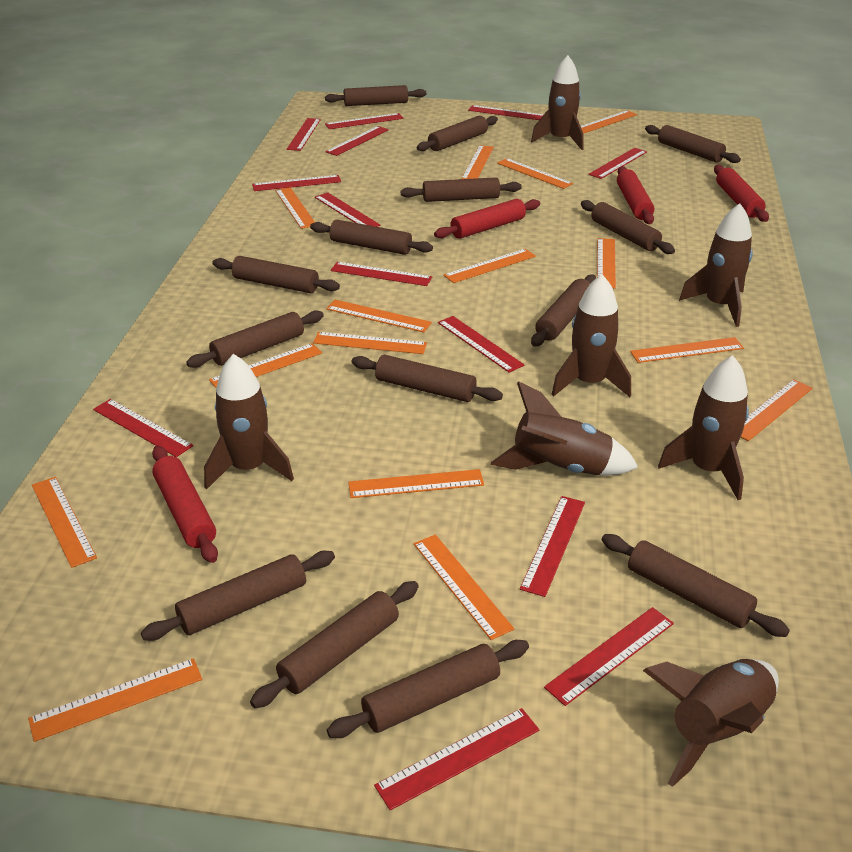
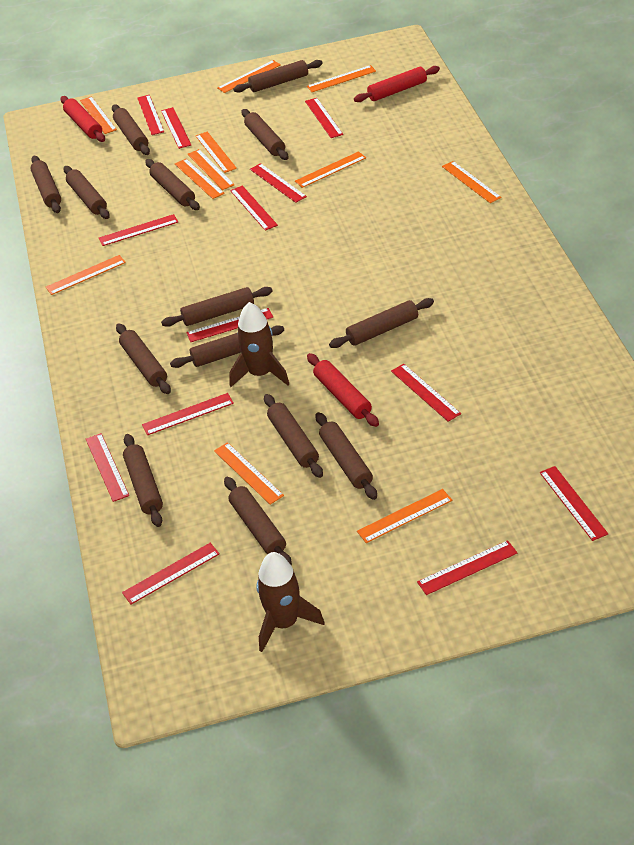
brown rocket: [204,354,294,490] [491,381,638,475] [531,55,584,150] [551,274,631,397] [643,659,779,787] [658,355,749,500] [679,203,753,327] = 7 -> [229,302,289,387] [256,552,325,652] = 2
orange ruler: [28,658,202,742] [32,477,97,568] [209,343,322,388] [275,187,315,229] [313,332,427,354] [326,300,432,332] [348,469,484,498] [414,534,514,640] [444,249,536,283] [461,145,494,179] [497,158,573,189] [581,110,637,134] [597,238,616,289] [630,337,744,363] [741,379,813,441] = 15 -> [46,255,126,295] [80,96,117,134] [175,159,225,199] [188,149,234,190] [196,132,237,173] [214,442,284,505] [217,60,281,93] [295,151,366,188] [307,65,376,92] [357,489,452,543] [442,161,502,203] = 11
red rolling pin: [152,445,218,563] [434,199,540,239] [617,166,654,224] [714,165,769,222] = 4 -> [61,96,105,142] [307,353,379,427] [354,66,440,102] = 3

